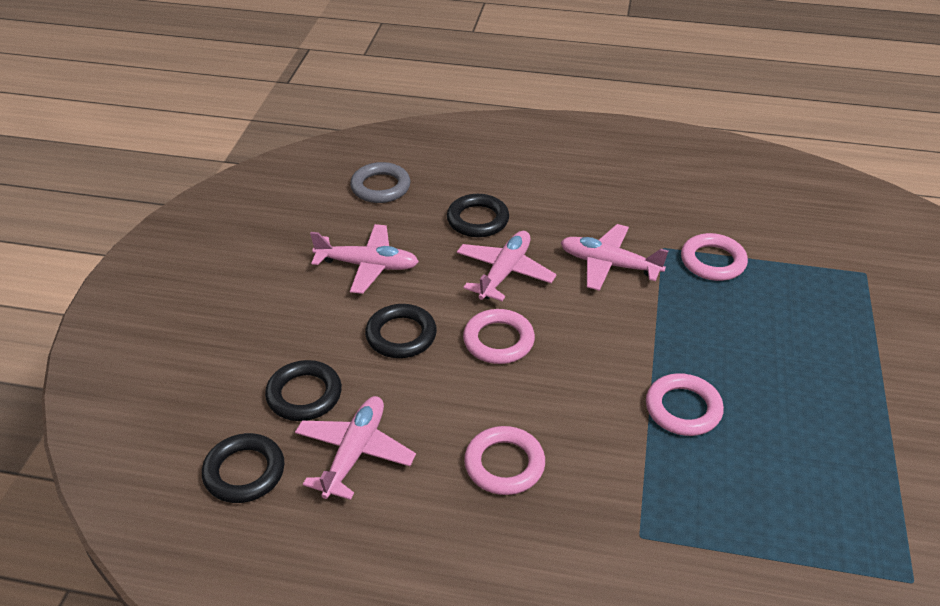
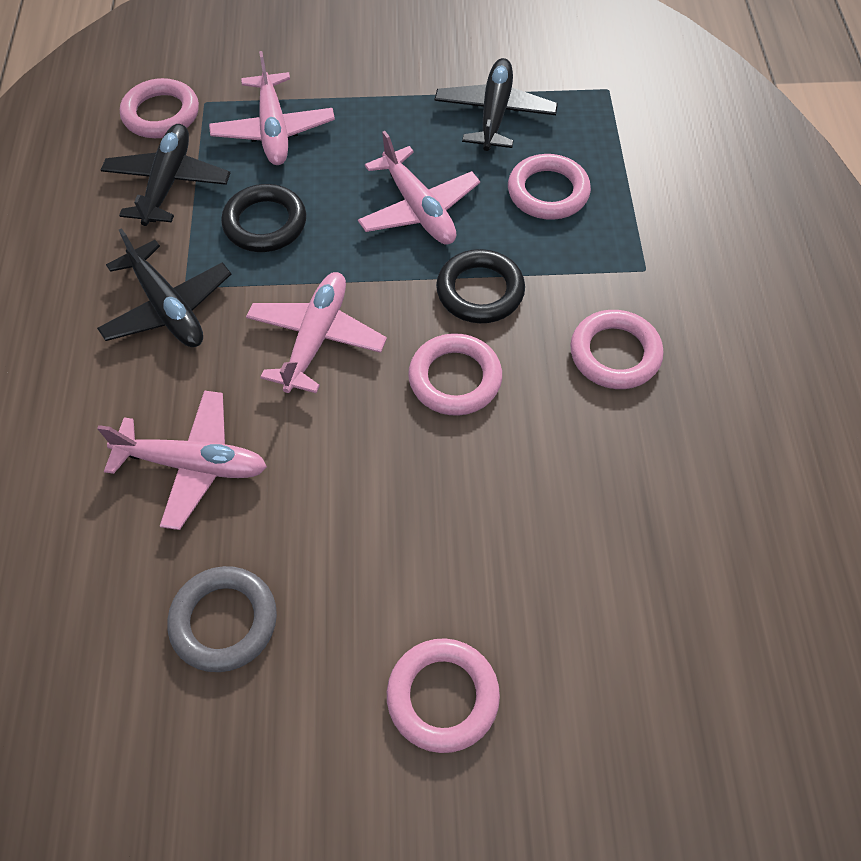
black plane: none = 0 -> [97,228,231,347] [101,124,230,226] [434,58,558,151] = 3
black ring: [202,433,285,503] [265,360,342,421] [365,304,437,358] [447,194,509,237] = 4 -> [221,184,306,252] [436,249,525,323] = 2
pink ring: [463,309,535,364] [464,426,545,495] [646,373,724,436] [681,233,748,281] = 4 -> [120,78,199,138] [387,638,500,753] [408,333,502,416] [508,154,591,220] [570,310,664,389] = 5

